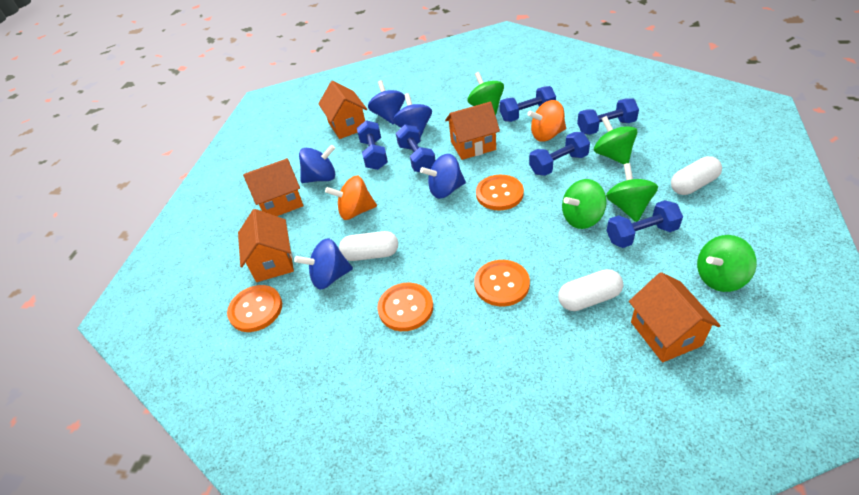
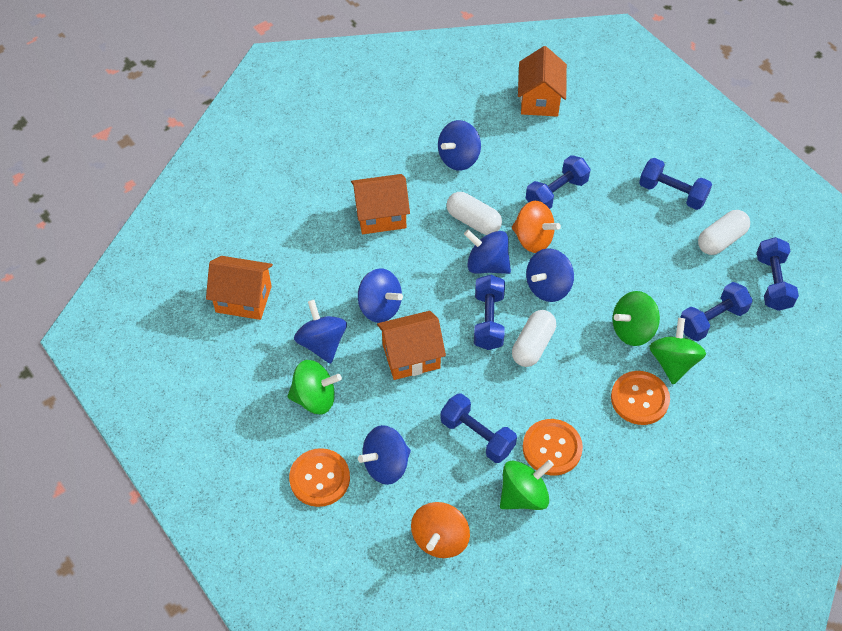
blue spinning top: [294,238,353,289] [299,145,335,183] [368,80,405,125] [393,93,432,138] [420,154,466,199] = 5 -> [294,300,347,364] [358,268,403,323] [358,425,411,485] [438,120,481,171] [464,230,511,274] [526,248,574,302] = 6
green spinning top: [468,72,504,115] [562,179,607,229] [594,116,637,165] [606,163,658,222] [697,235,757,292] = 5 -> [287,360,342,414] [500,460,554,510] [613,291,660,346] [649,318,706,384] = 4
orange button: [227,285,282,332] [378,283,433,331] [474,260,530,307] [476,175,524,211] = 4 -> [289,448,350,507] [523,419,583,476] [611,371,670,425] = 3
orange house: [238,209,294,282] [243,158,304,216] [318,81,367,139] [445,102,500,160] [629,272,721,362] = 5 -> [206,256,273,320] [351,174,410,234] [377,311,446,380] [518,46,567,116] = 4

